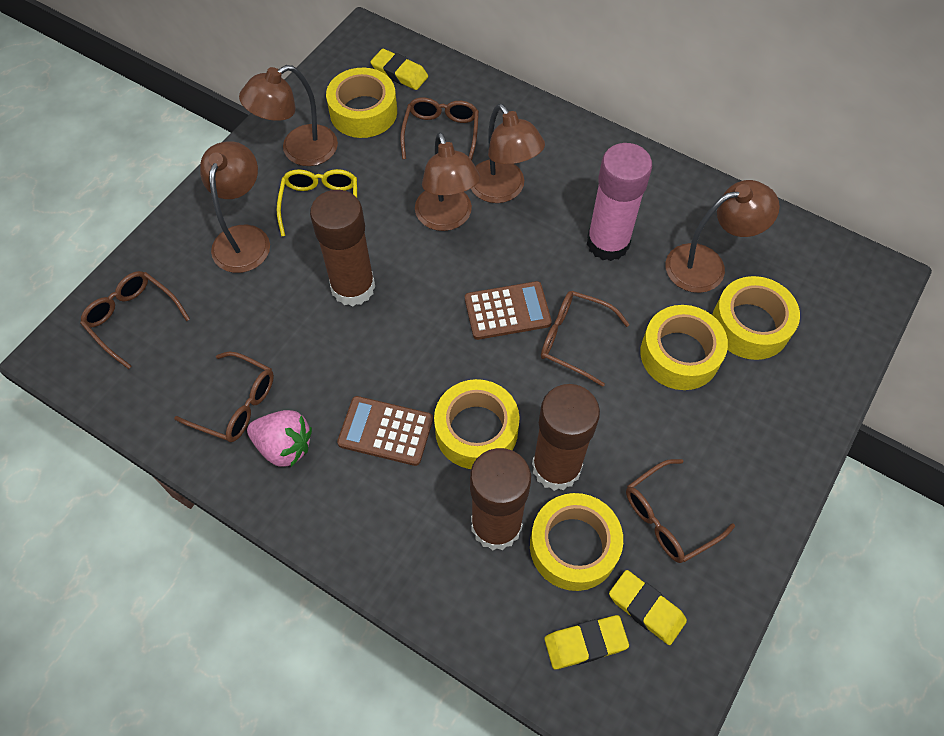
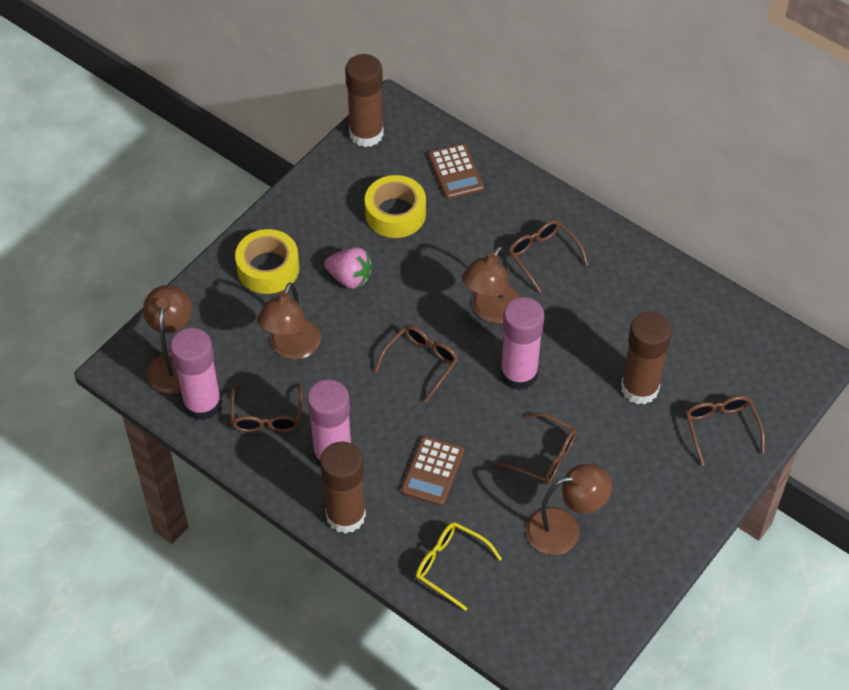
brown lamp: [200,141,270,273] [239,65,338,166] [415,132,480,231] [471,104,545,203] [665,180,780,293] = 5 -> [143,285,192,394] [257,282,321,360] [462,246,521,323] [525,464,612,555] = 4
pink glue stick: [587,143,652,261] = 1 -> [170,328,222,420] [307,379,351,467] [500,297,544,390] = 3
yellow eraser: [370,49,428,90] [544,615,629,669] [609,570,687,645] = 3 -> none = 0
yellow tape: [326,68,397,138] [434,379,520,469] [530,493,623,591] [640,305,728,390] [712,276,800,360] = 5 -> [235,229,299,294] [365,175,426,238] = 2

